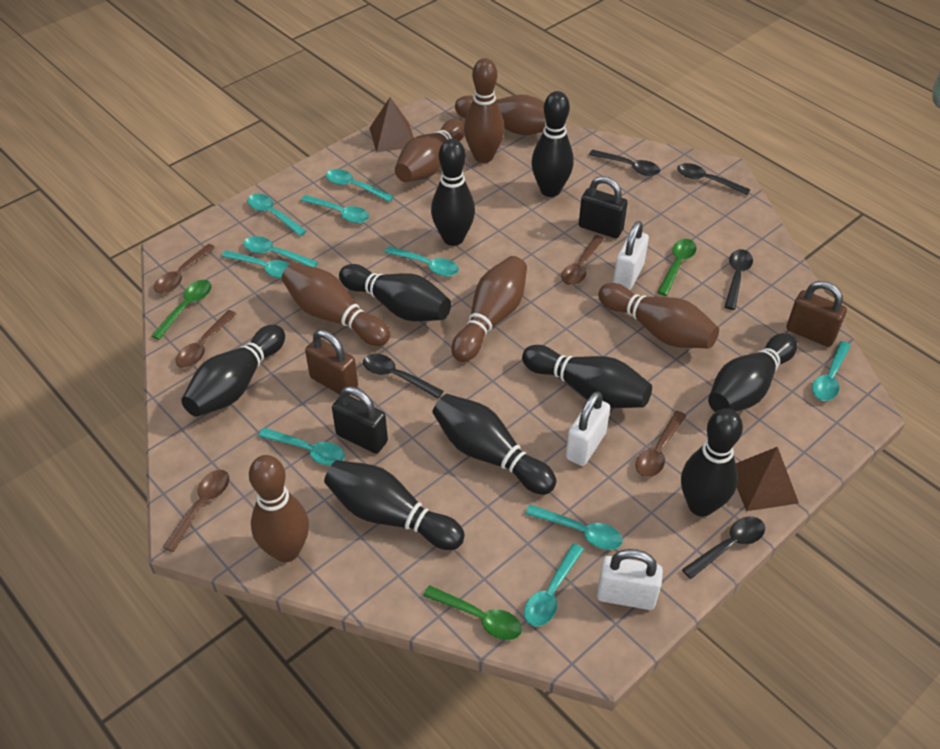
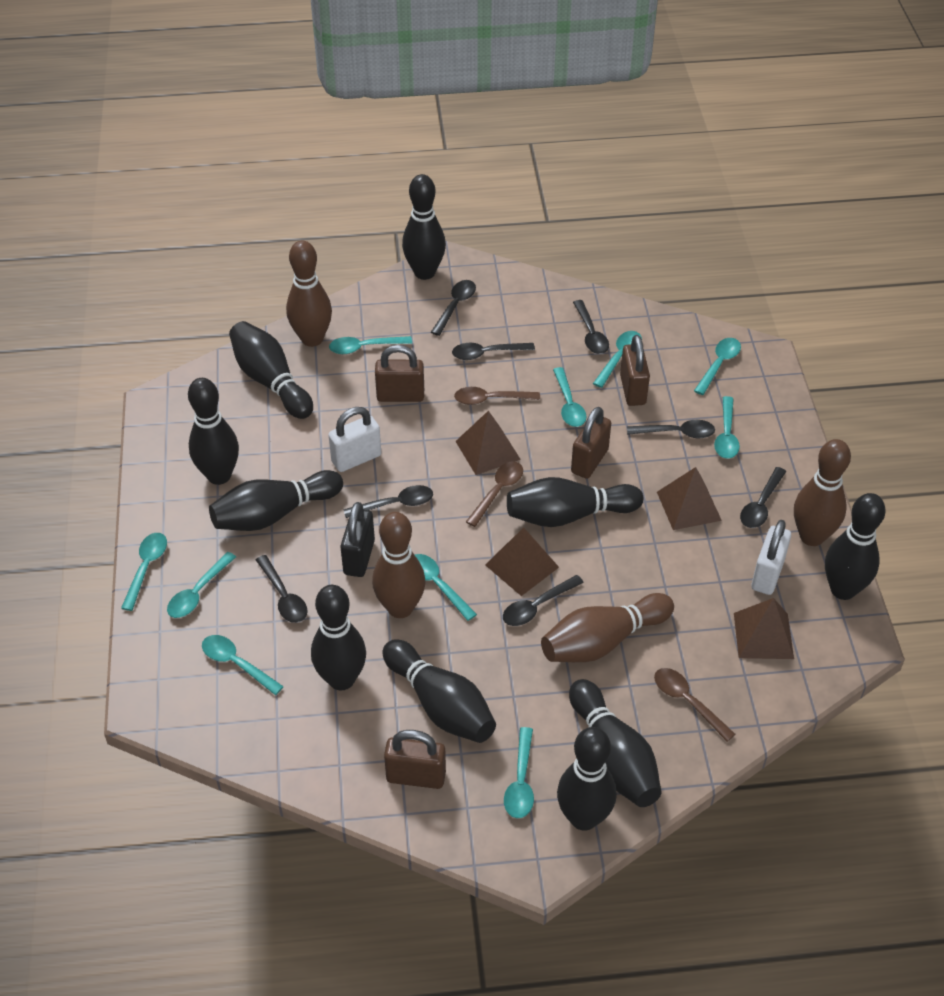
black bowling pin: [181,325,285,417] [324,460,465,550] [339,264,451,321] [431,139,475,246] [433,394,556,495] [522,345,652,408] [531,91,574,197] [681,408,743,517] [708,333,797,412] = 9 -> [188,378,239,485] [209,470,343,531] [229,321,313,419] [311,585,366,690] [382,639,496,743] [402,174,446,280] [507,477,643,527] [557,727,616,831] [569,679,662,807] [825,493,885,600] = 10
black padlock: [332,386,388,454] [579,176,628,238] = 2 -> [340,502,375,577] = 1
black spoon: [363,354,443,399] [589,150,660,176] [677,163,751,195] [682,516,765,579] [725,249,753,310] = 5 -> [256,555,308,623] [343,485,433,518] [431,280,476,336] [452,343,535,360] [503,575,584,626] [573,300,609,354] [627,420,715,439] [740,467,786,528] = 8
brown bowling pin: [249,455,309,562] [281,263,390,346] [395,119,465,182] [451,256,527,362] [455,95,546,135] [464,58,505,163] [598,283,719,349] = 7 -> [286,240,332,347] [372,512,426,618] [541,593,674,662] [794,439,851,546] = 4
brown padlock: [305,330,358,395] [786,281,847,347] = 2 -> [375,345,424,402] [384,730,446,789] [571,407,611,479] [620,335,650,406] = 4
brown pyramid: [369,97,414,153] [736,447,799,511] = 2 -> [455,411,521,475] [485,527,559,596] [657,467,722,530] [734,598,794,659] = 4
brown spoon: [154,244,216,293] [163,470,229,552] [176,310,236,368] [561,235,604,285] [635,411,686,477] = 5 -> [454,387,540,405] [466,461,523,527] [654,668,736,742] = 3
green spoon: [151,280,212,340] [423,585,522,640] [657,239,697,296] = 3 -> none = 0
white padlock: [566,391,610,466] [597,549,663,610] [613,221,649,290] = 3 -> [328,407,381,472] [751,520,791,595] = 2

